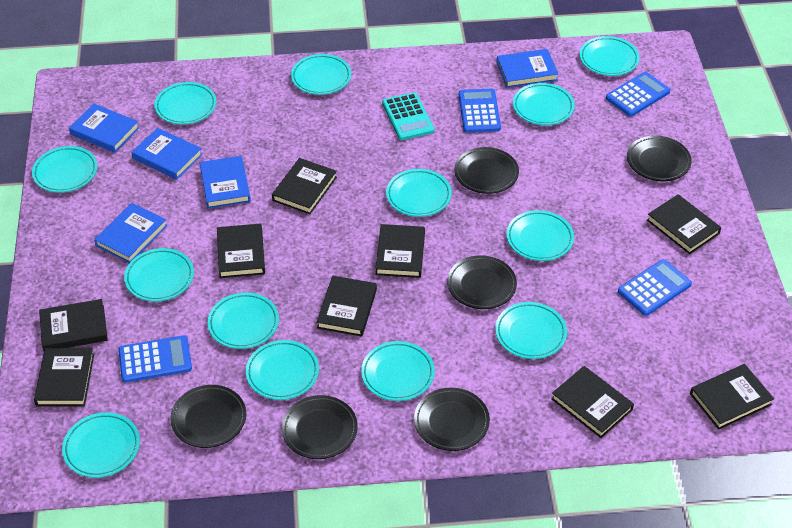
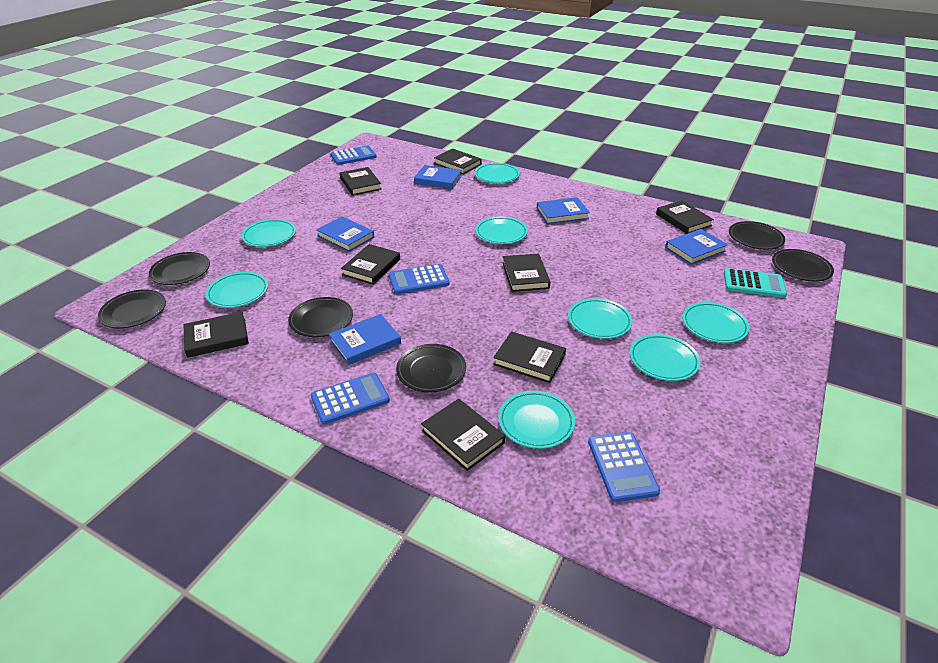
black book: [34,348,94,406] [39,299,108,351] [217,224,265,278] [272,158,337,214] [317,276,377,337] [375,224,425,278] [551,366,634,438] [647,194,721,254] [690,364,774,430] = 9 -> [183,312,249,358] [340,167,381,195] [341,244,400,285] [421,399,505,471] [434,149,482,174] [493,331,566,383] [503,254,550,292] [656,200,714,234] = 8
turquoise plate: [32,146,98,193] [62,412,140,478] [124,248,194,302] [154,82,216,125] [207,292,279,349] [246,340,319,400] [291,54,351,95] [361,341,435,401] [386,169,452,217] [495,302,567,359] [506,210,574,261] [513,83,575,125] [579,36,640,76] = 13 -> [206,272,268,308] [241,219,296,247] [475,163,520,183] [475,216,528,244] [498,391,575,449] [568,298,633,339] [630,334,700,381] [682,302,750,343] = 8

